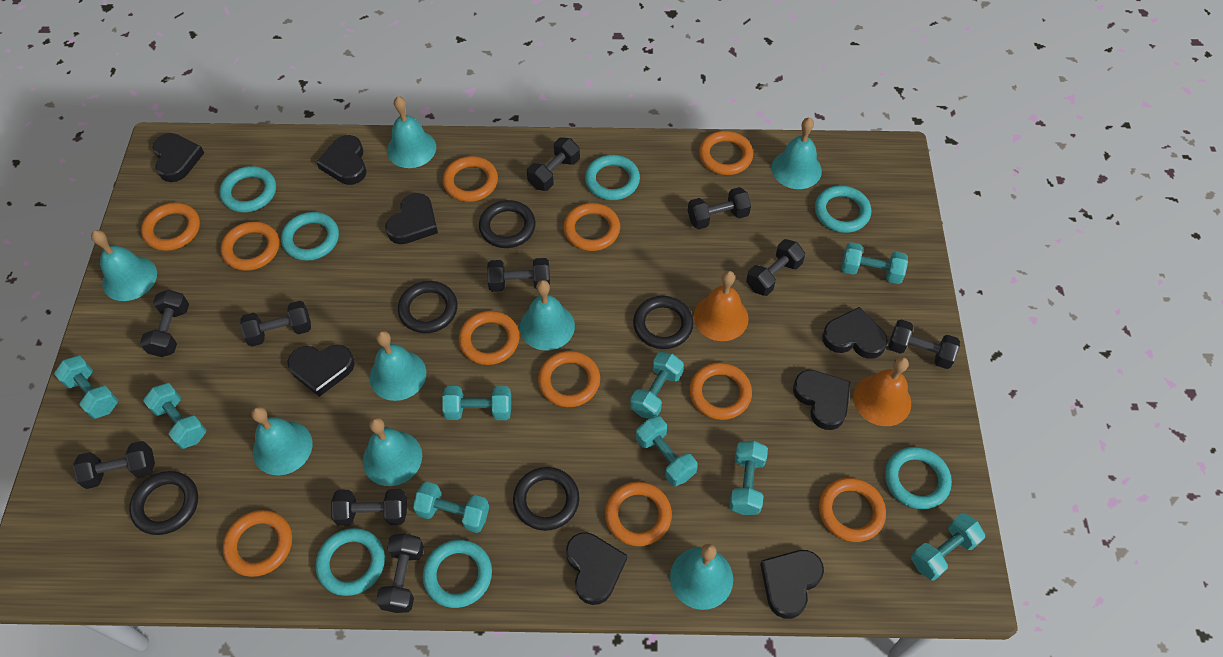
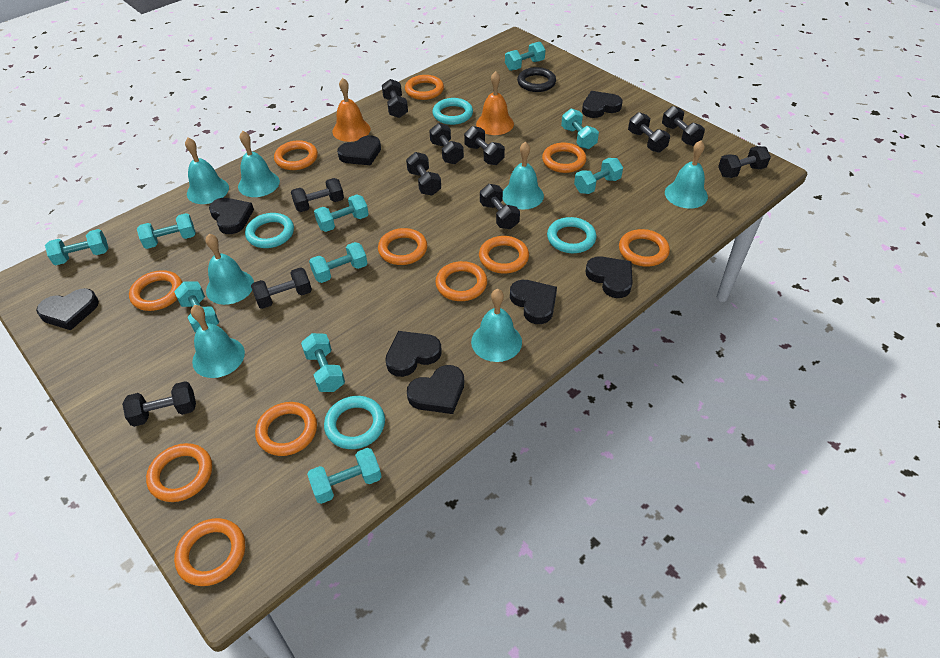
black dumbbell: [72,441,155,489] [140,290,189,357] [240,301,311,347] [331,489,407,526] [376,533,424,613] [487,258,550,292] [527,137,580,191] [688,187,751,229] [746,239,805,296] [888,319,960,369] = 10 -> [122,381,196,427] [251,267,312,309] [291,178,344,212] [382,79,408,118] [406,152,441,196] [429,123,464,164] [464,126,505,165] [480,184,520,229] [628,112,670,153] [662,106,705,146] [718,146,771,178] = 11
black ring: [129,471,198,535] [398,281,458,333] [479,200,536,248] [513,467,580,531] [633,296,694,349] = 5 -> [517,67,556,92] = 1
turquoise bell: [91,230,157,301] [251,407,312,475] [363,417,422,486] [370,331,426,401] [387,96,436,168] [520,280,575,351] [670,544,733,610] [772,117,822,189] = 8 -> [185,138,229,204] [191,305,245,378] [206,234,254,305] [238,131,280,197] [471,289,522,362] [503,142,544,210] [665,140,708,209] = 7
turquoise dumbbell: [54,356,118,419] [143,383,206,449] [413,482,489,533] [442,386,511,420] [630,352,684,419] [636,416,698,486] [729,441,768,515] [842,242,908,284] [911,513,985,581] = 9 -> [45,229,109,265] [137,213,196,249] [174,282,219,333] [301,333,345,392] [307,448,382,504] [309,242,367,283] [314,194,369,232] [505,42,545,71] [561,108,599,149] [574,158,623,194] = 10
turquoise ring: [220,166,276,212] [281,212,339,261] [316,528,385,596] [423,540,492,608] [585,155,640,200] [815,185,871,233] [885,447,952,509] = 7 -> [245,213,294,248] [324,396,385,449] [432,98,473,125] [547,217,596,253] = 4

